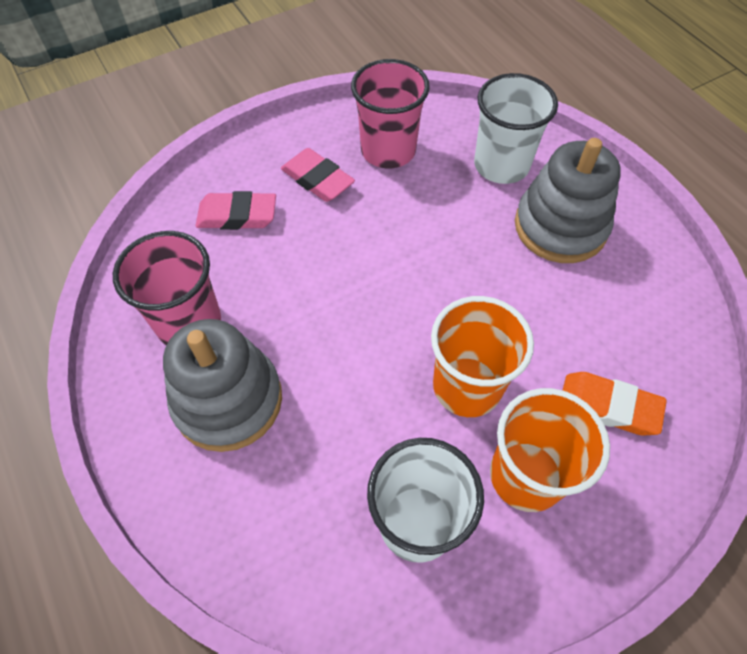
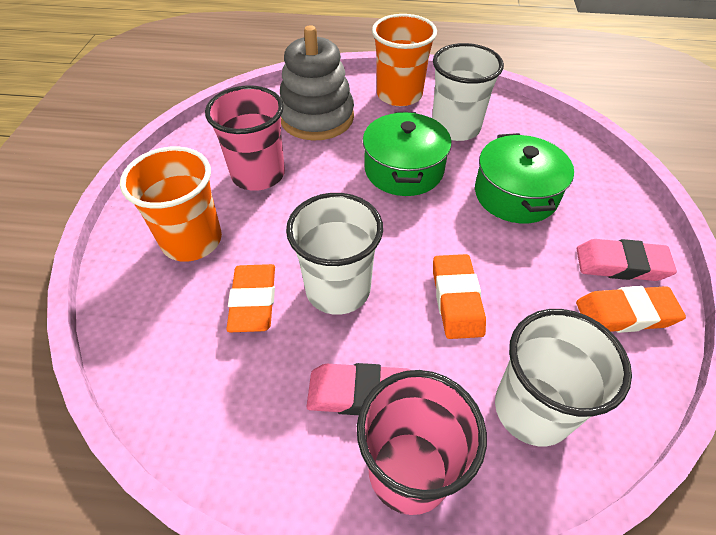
green pot: none = 0 -> [363,112,451,196] [475,133,574,223] = 2
grey stacking toy: [163,319,282,452] [515,138,621,263] = 2 -> [280,25,354,141] = 1
orange eraser: [563,372,667,436] = 1 -> [226,264,275,332] [433,254,486,339] [576,286,686,333] = 3
white cup: [367,438,484,563] [474,73,558,184] = 2 -> [286,193,383,315] [432,43,504,141] [495,309,632,446] = 3

